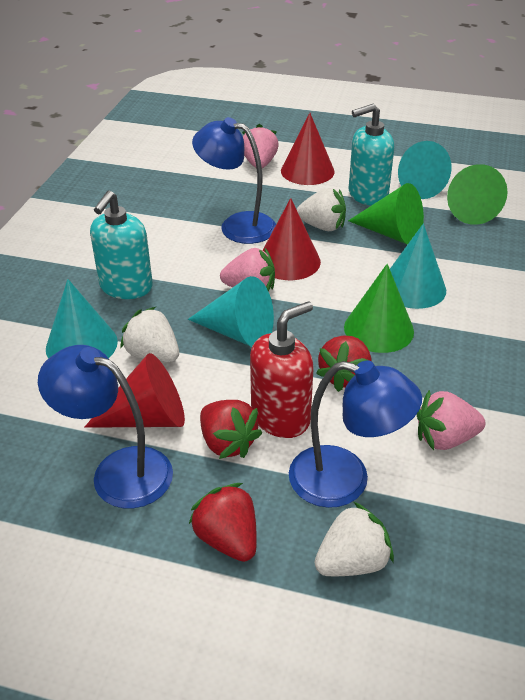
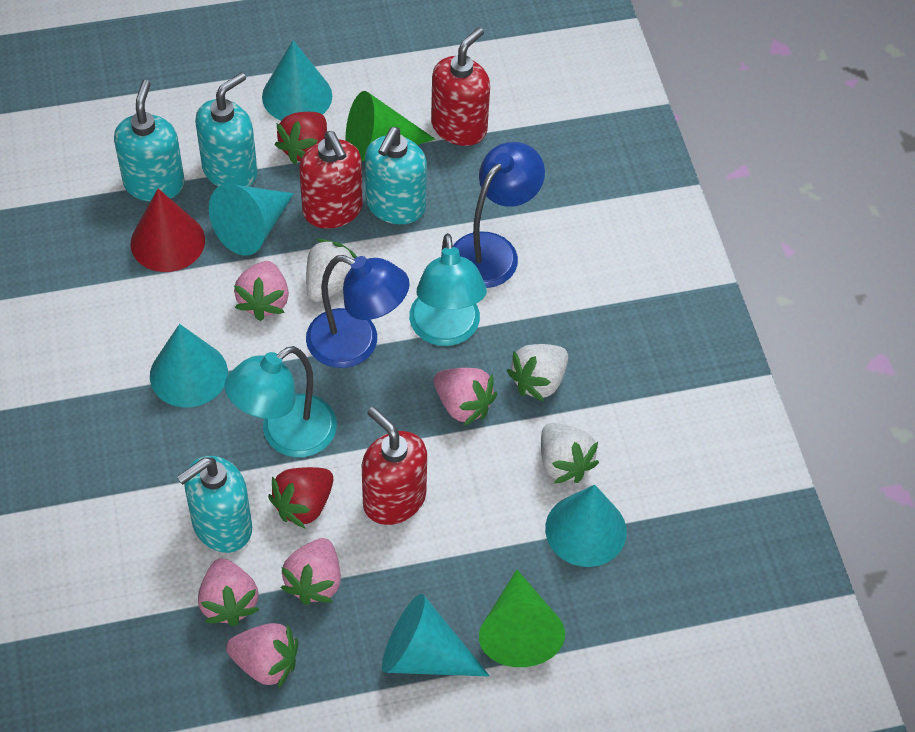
blue lamp: [38,345,173,509] [192,117,276,244] [289,361,422,508] = 3 -> [306,255,410,368] [453,142,545,288] = 2
green cone: [344,264,414,353] [348,183,424,245] [447,164,508,225] = 3 -> [345,91,435,162] [479,570,565,667] = 2
pink strawberry: [220,248,275,291] [242,124,279,168] [417,390,486,450] = 3 -> [198,558,260,626] [226,623,298,688] [234,261,289,321] [281,538,341,605] [434,368,497,426] = 5
red cone: [85,353,185,428] [263,198,321,280] [281,113,335,185] = 3 -> [130,188,205,272] = 1
red soap dispenser: [250,301,314,438] = 1 -> [299,131,363,229] [362,407,427,525] [431,27,490,146] = 3
red strawberry: [189,483,257,562] [200,400,262,459] [316,336,372,392] = 3 -> [268,467,333,529] [275,112,327,164] = 2
turquoise cone: [46,279,118,359] [188,276,274,347] [390,224,446,309] [398,141,451,199] = 4 -> [150,324,228,408] [209,184,294,256] [262,40,332,121] [382,594,490,676] [545,485,627,567] = 5
turquoise lamp: none = 0 -> [224,346,337,457] [409,233,487,346] = 2
turquoise soap dispenser: [90,190,153,299] [349,104,394,205] = 2 -> [114,80,185,202] [177,456,252,553] [195,72,258,187] [365,127,427,224] = 4

